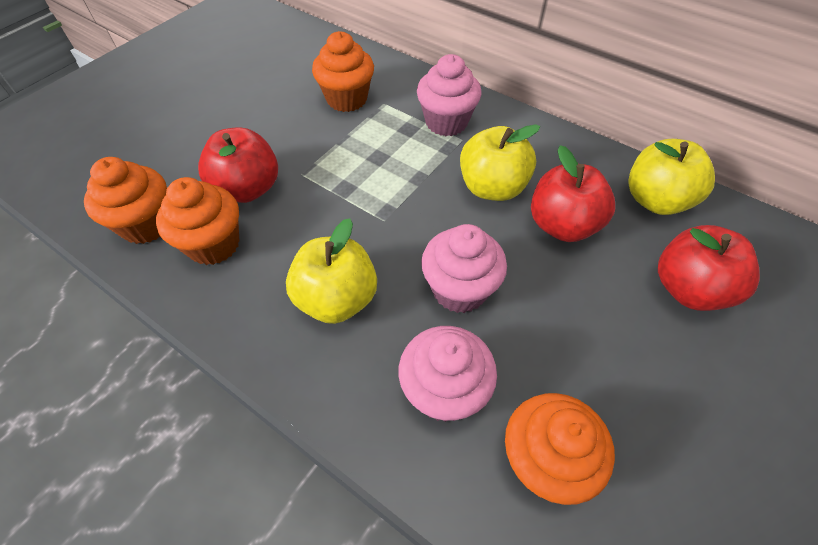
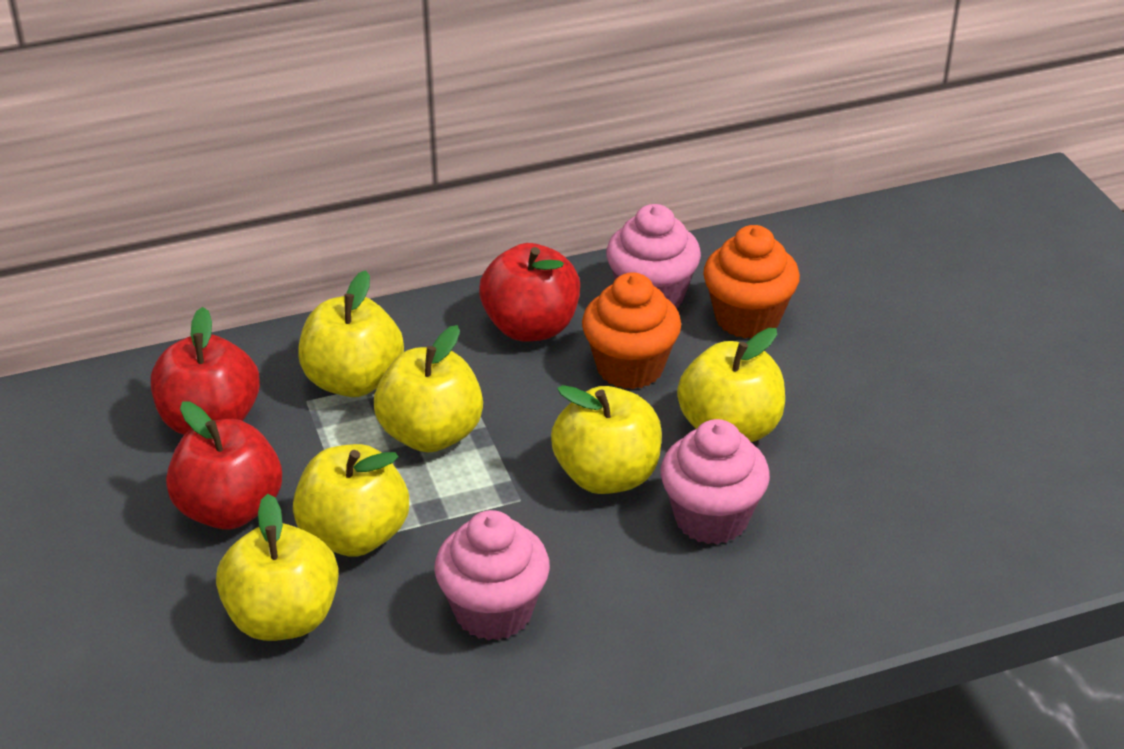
orange cupcake: [84,157,167,244] [156,177,239,265] [312,31,374,112] [505,393,615,505] = 4 -> [582,272,681,389] [703,225,800,339] = 2
yellow apple: [286,218,377,324] [460,124,540,201] [628,139,715,215] = 3 -> [216,494,339,641] [293,444,409,557] [298,270,404,397] [374,325,483,452] [551,385,662,494] [677,328,785,442] = 6

